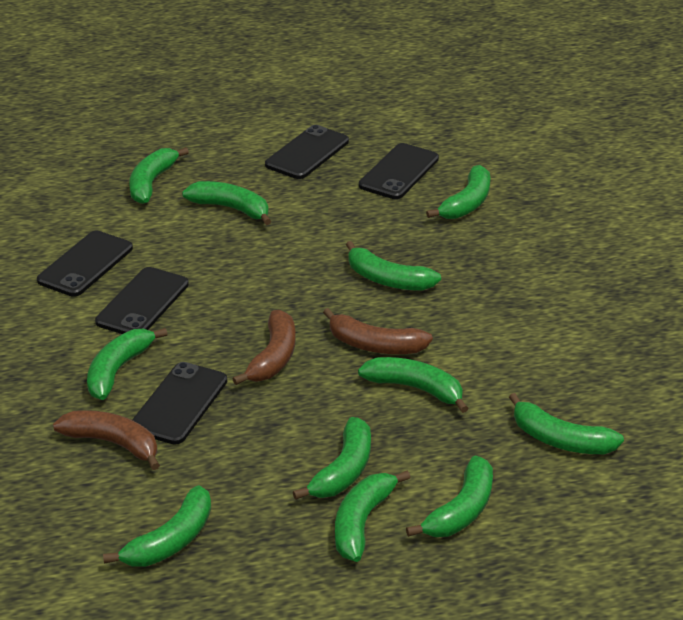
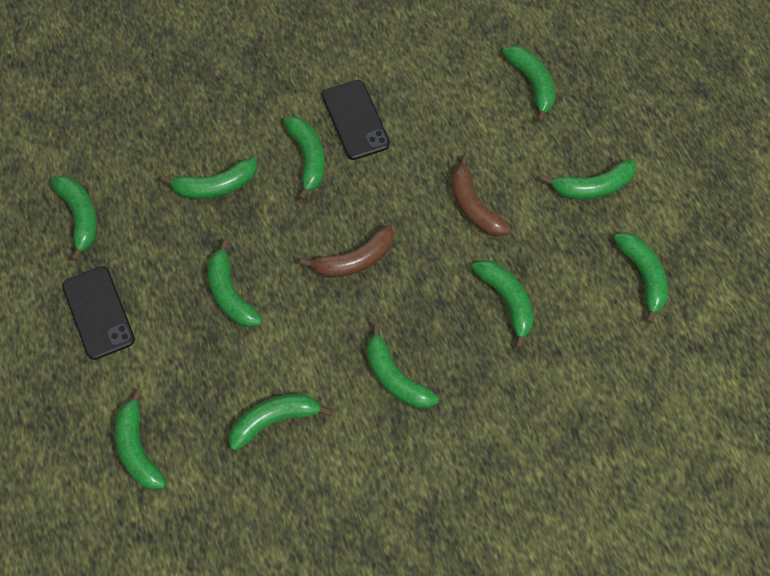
black phone: [37,231,133,297] [95,267,189,334] [132,362,227,445] [265,125,349,179] [359,143,439,199] = 5 -> [62,266,135,360] [322,80,390,160] = 2
brown banana: [53,410,160,470] [233,310,296,385] [323,308,433,354] = 3 -> [300,225,394,278] [451,155,511,236] = 2

